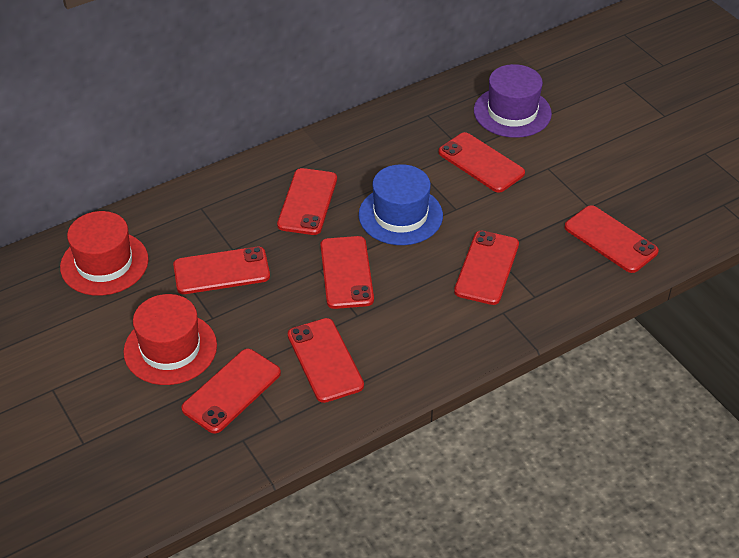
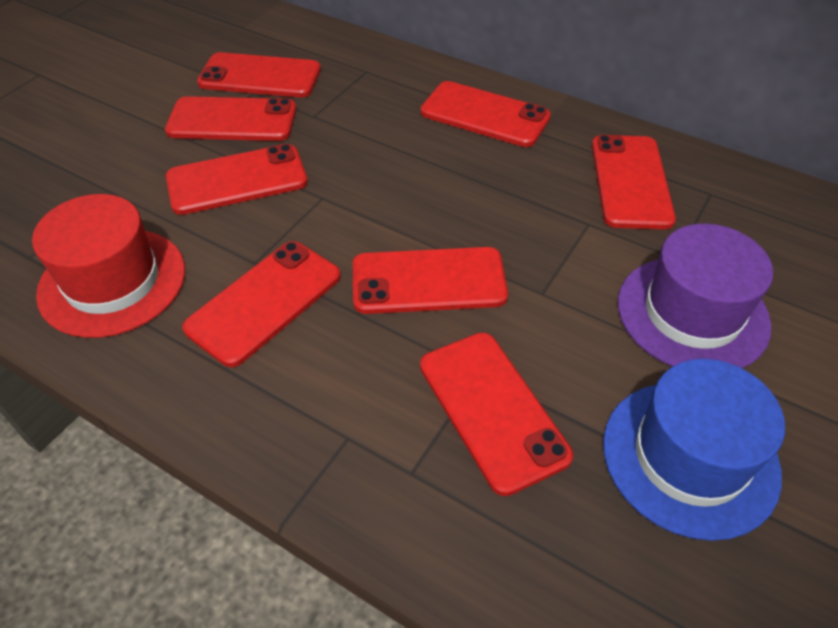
red hat: [60,211,149,296] [123,294,217,385] = 2 -> [32,194,185,338] = 1

